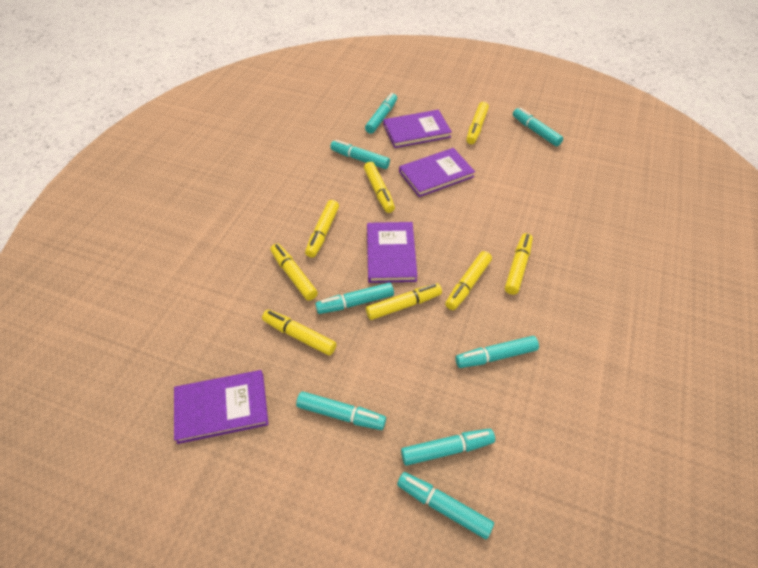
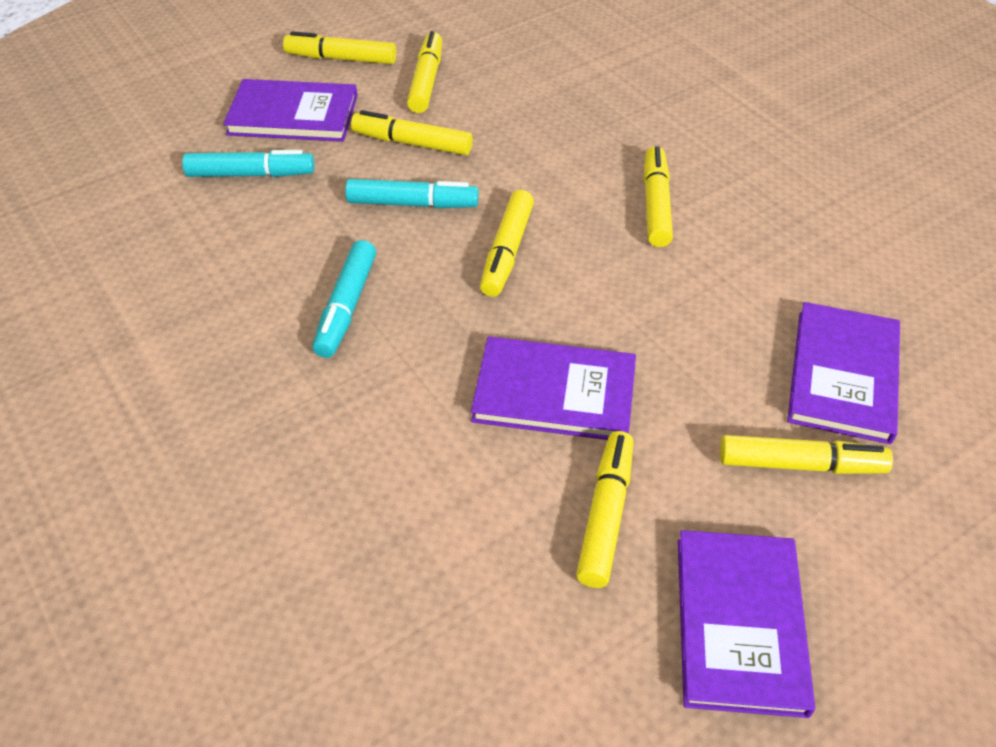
turquoise marker: [296,391,386,430] [315,282,394,314] [330,140,390,169] [365,93,397,134] [397,472,494,539] [401,428,495,466] [455,336,539,368] [513,108,563,146] = 8 -> [182,150,314,177] [312,240,376,358] [345,179,479,208] = 3
yellow marker: [262,310,337,356] [270,243,318,301] [305,200,339,258] [364,162,395,213] [366,283,442,320] [445,251,492,310] [466,102,489,144] [505,233,533,295] = 8 -> [283,31,396,64] [351,110,473,155] [407,31,442,113] [480,190,534,297] [576,431,634,588] [644,146,673,247] [720,435,893,474] = 7

